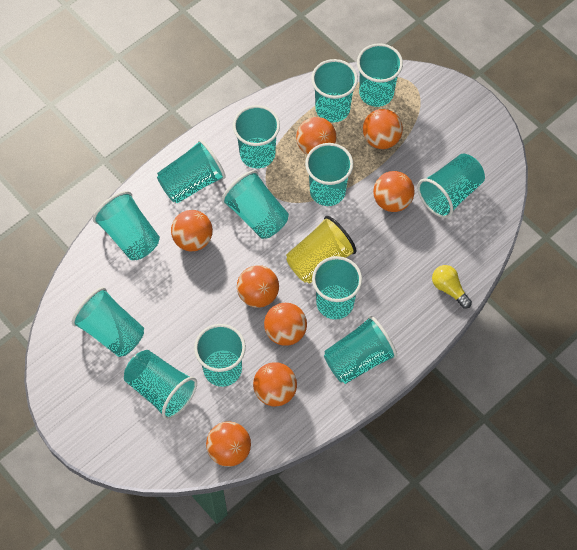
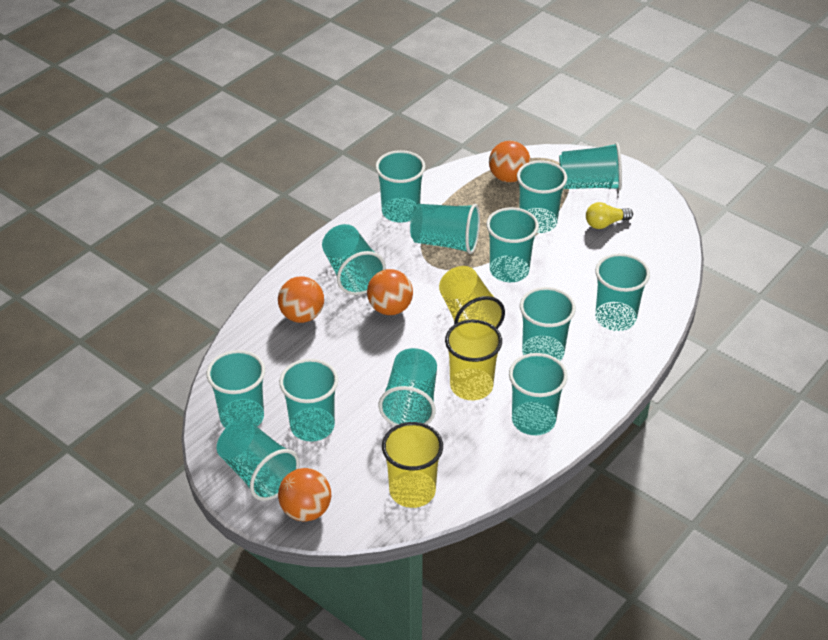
orange ball: [171,210,213,251] [206,421,251,467] [237,265,279,308] [253,362,297,406] [264,303,307,346] [296,117,336,155] [363,109,403,149] [373,171,415,212] = 8 -> [278,276,324,323] [278,468,331,522] [367,269,413,315] [489,141,531,183] = 4
yellow cup: [286,216,356,284] = 1 -> [382,422,443,508] [439,266,505,329] [445,320,502,400] = 3

